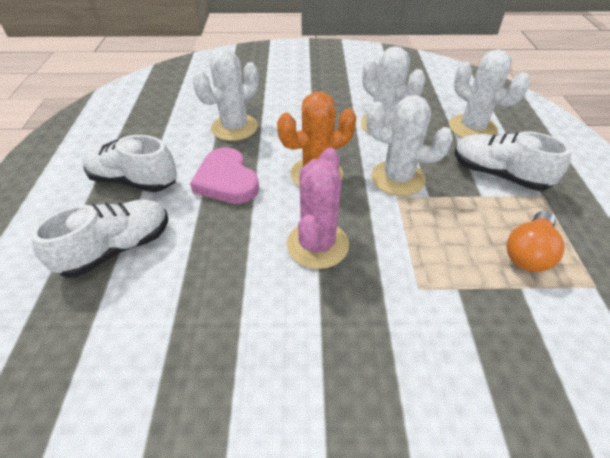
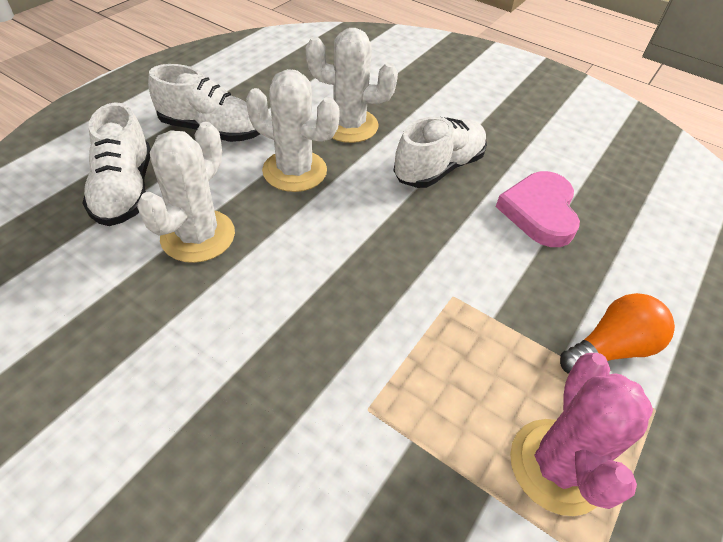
orange cactus: [277,92,356,187] = 1 -> none = 0
white cactus: [193,49,259,141] [361,46,425,133] [367,95,453,196] [449,49,530,138] = 4 -> [137,122,235,263] [246,69,340,192] [306,28,398,143] = 3

